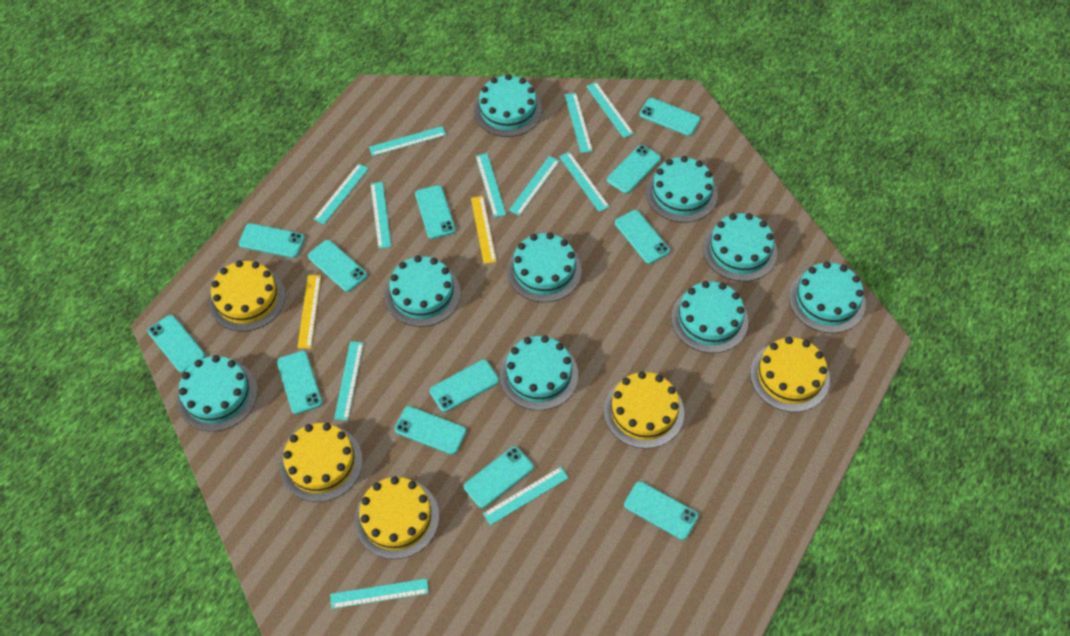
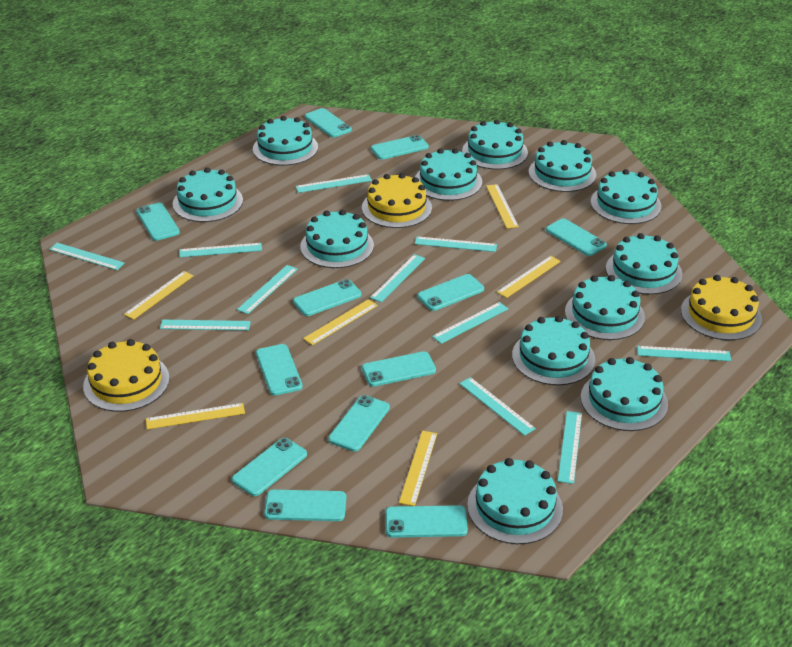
turquoise cake: [177,355,258,432] [385,256,461,327] [474,74,542,137] [500,335,578,410] [507,233,582,302] [646,156,718,223] [671,281,748,353] [703,213,777,282] [789,262,866,333] = 9 -> [173,167,243,222] [253,116,318,166] [300,210,374,268] [415,148,482,201] [462,119,528,170] [467,458,563,544] [512,316,595,385] [528,140,596,192] [565,275,645,340] [581,357,668,431] [591,169,661,224] [606,233,682,295] = 12
yellow cake: [209,260,285,331] [280,423,363,502] [355,476,439,559] [604,371,684,449] [750,337,830,412] = 5 -> [83,339,170,412] [362,173,432,228] [681,275,762,340] = 3
yellow ruler: [297,275,321,348] [471,196,497,264] = 2 -> [124,271,194,320] [146,403,245,429] [303,299,378,345] [399,431,437,506] [486,184,519,228] [497,256,561,298] = 6

